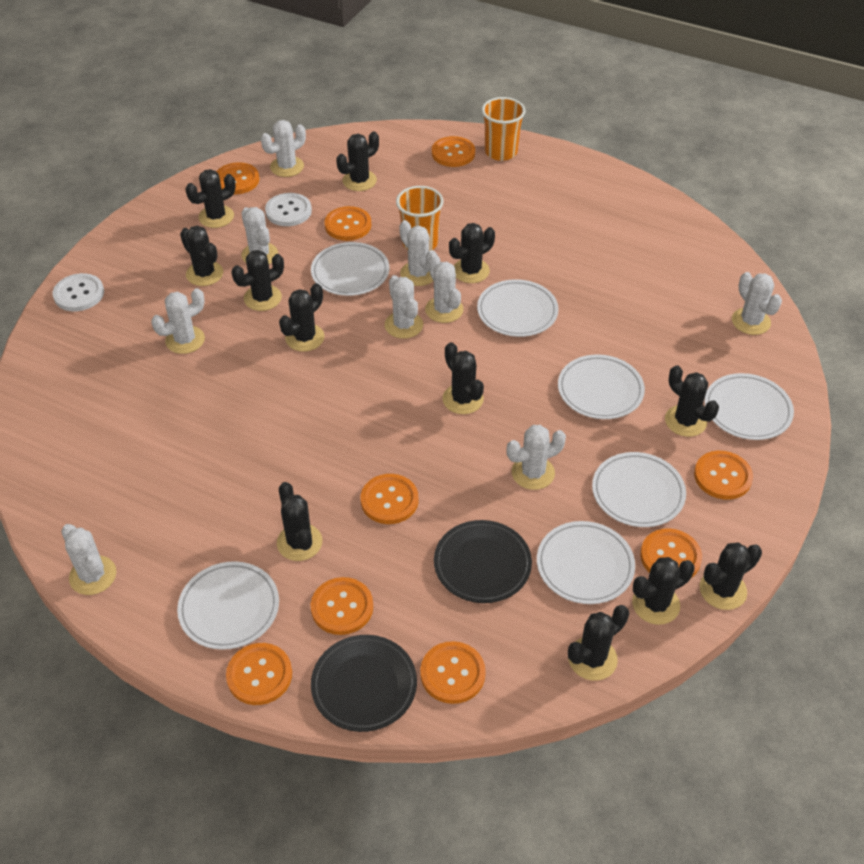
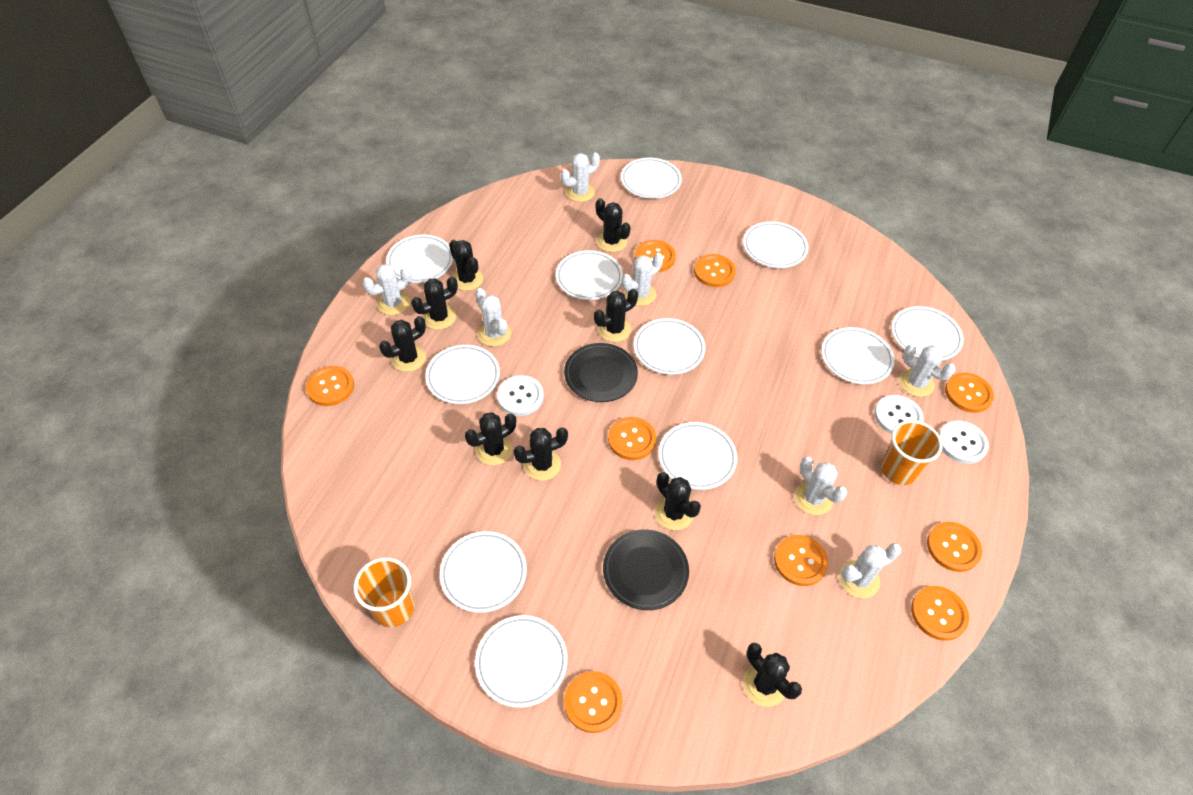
black cactus: [180,226,223,286] [185,169,236,228] [231,250,284,311] [277,482,322,561] [279,283,325,351] [336,132,379,191] [442,342,484,414] [449,223,495,283] [568,605,629,681] [632,557,695,625] [665,365,719,437] [700,542,762,610] = 12 -> [379,316,426,372] [411,276,458,330] [449,240,483,291] [465,412,516,465] [514,427,568,481] [594,289,638,342] [596,198,631,252] [655,472,701,530] [743,643,802,707] = 9
white button: [53,273,104,311] [265,193,312,226] = 2 -> [497,375,544,416] [874,395,924,434] [939,421,989,464] = 3
white cactus: [61,524,116,595] [151,288,205,354] [241,207,278,264] [261,120,306,177] [385,275,423,339] [399,220,438,286] [425,254,464,323] [506,425,566,490] [732,272,782,335] = 9 -> [362,264,412,315] [475,288,511,347] [561,152,600,202] [622,253,663,306] [795,457,847,515] [839,543,901,598] [899,344,955,397] = 7
white plate: [177,561,279,650] [311,242,389,296] [477,279,559,337] [537,521,635,604] [558,354,645,419] [592,452,686,527] [704,373,794,440] = 7 -> [386,235,453,283] [425,345,500,404] [440,531,527,613] [475,615,568,708] [556,250,623,300] [621,158,682,199] [634,318,706,375] [659,422,737,490] [743,221,809,268] [821,327,895,384] [892,306,964,361] = 11

